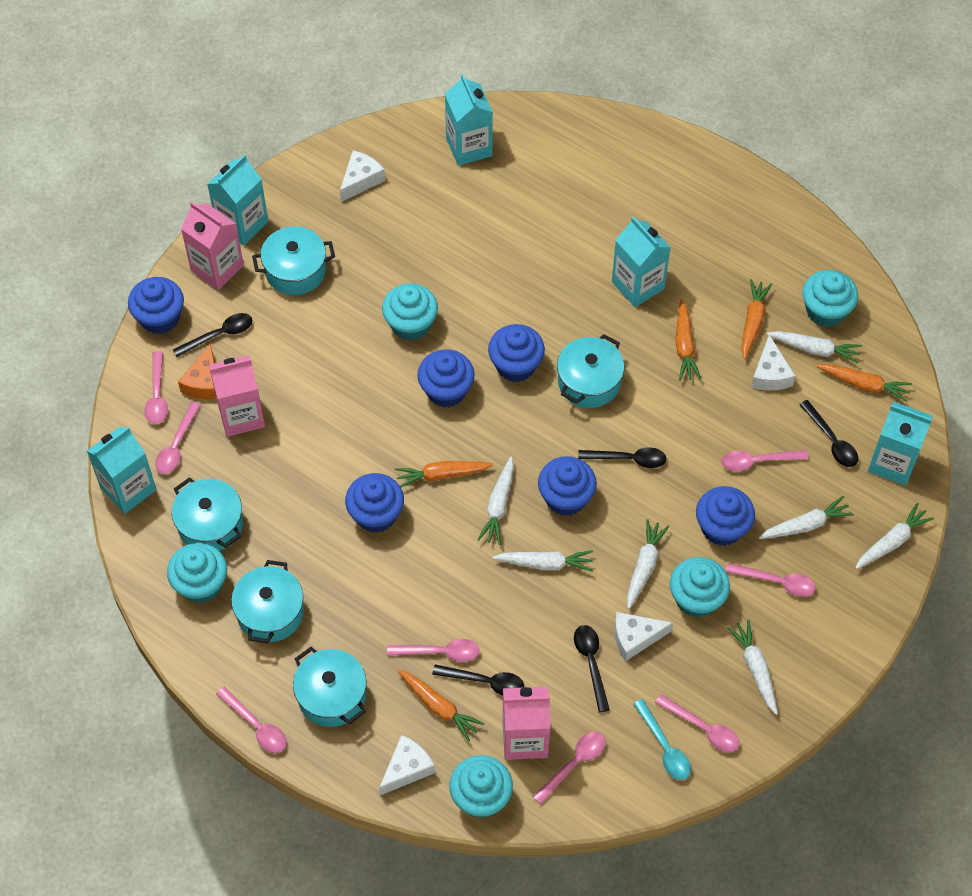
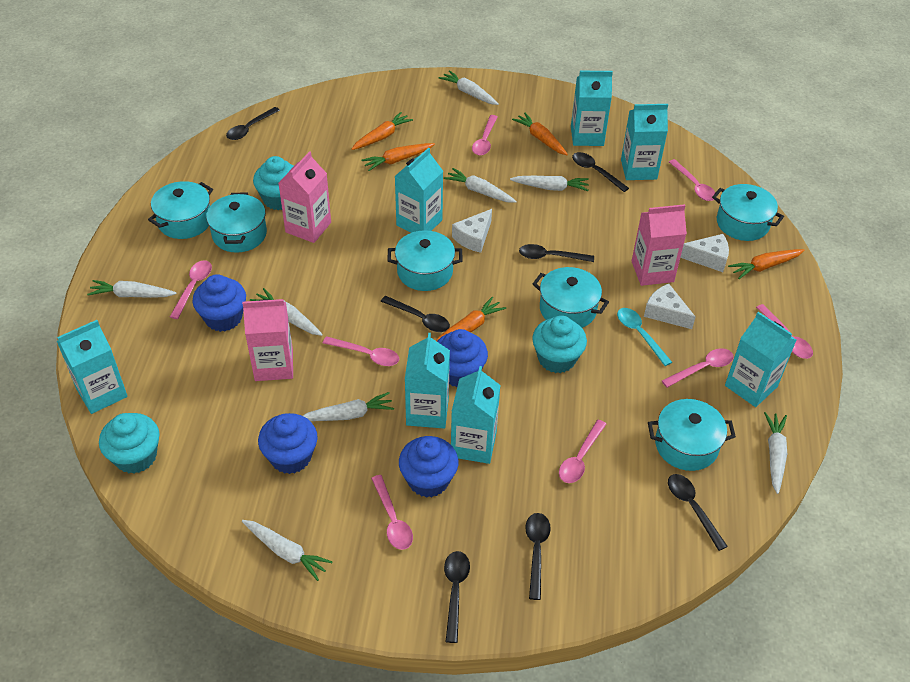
black spoon: [173,313,253,357] [432,665,524,695] [574,625,610,712] [578,447,666,468] [799,400,858,467] = 5 -> [226,107,280,140] [380,296,450,332] [444,551,470,643] [519,244,594,262] [525,513,551,600] [572,152,629,192] [668,474,728,551] = 7
blue cupcake: [128,277,184,334] [345,473,404,533] [417,349,474,408] [488,324,545,382] [538,456,597,516] [696,486,755,546] = 6 -> [193,274,246,332] [258,413,318,474] [399,436,459,498] [437,329,488,387] = 4
orange cheese: [178,343,216,400] = 1 -> none = 0
turquoise carton: [87,426,156,514] [207,155,268,246] [445,74,493,166] [612,216,671,307] [868,401,933,486] = 5 -> [57,320,128,414] [395,148,443,233] [405,333,450,428] [451,366,501,464] [571,71,613,146] [621,104,668,180] [725,312,796,407] = 7
turquoise cupcake: [167,543,227,603] [382,283,438,341] [449,755,513,818] [670,557,730,618] [802,270,858,327] = 5 -> [99,413,159,474] [253,156,294,210] [532,315,587,373] = 3
turquoise pot: [172,477,243,551] [231,560,304,643] [252,226,335,295] [293,647,366,727] [557,334,624,408] = 5 -> [148,181,213,239] [206,193,267,253] [387,230,463,291] [533,267,609,328] [648,399,736,471] [712,184,784,241] = 6
white carrot: [477,457,514,545] [492,550,593,572] [627,519,670,609] [727,620,778,715] [759,496,854,539] [767,331,862,364] [855,503,934,569] = 7 -> [87,280,177,298] [242,520,333,581] [250,288,323,336] [303,392,394,421] [439,70,499,105] [444,168,517,203] [510,176,589,191] [764,412,787,494] = 8
white cheese: [340,151,385,202] [379,735,435,795] [614,612,673,661] [751,335,796,391] = 4 -> [452,209,492,253] [644,284,696,329] [680,234,729,272] = 3

